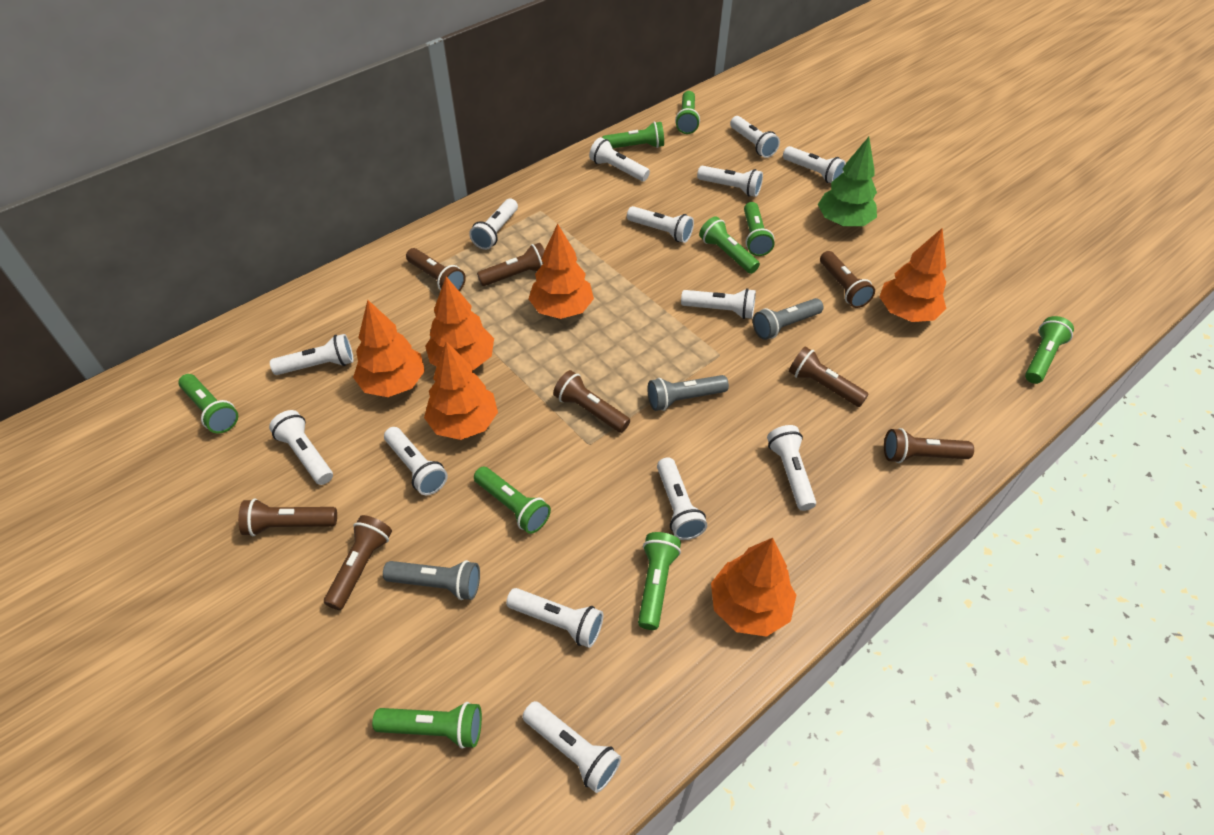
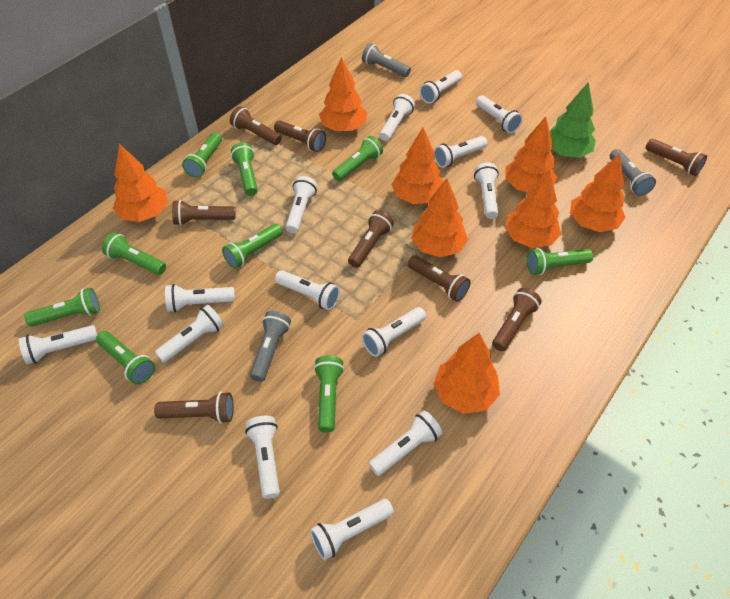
orange tree: [353,300,425,397] [424,341,498,440] [425,276,494,370] [529,224,594,319] [711,538,796,637] [879,228,946,322] = 6 -> [113,144,168,222] [319,57,367,132] [391,128,443,204] [411,178,468,257] [433,333,500,414] [505,116,557,192] [505,169,561,248] [570,153,626,232] = 8

